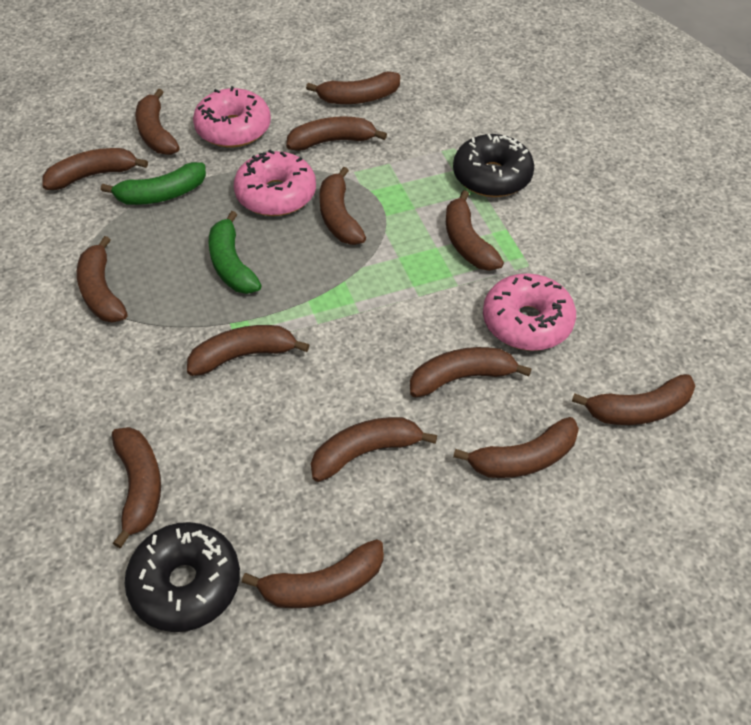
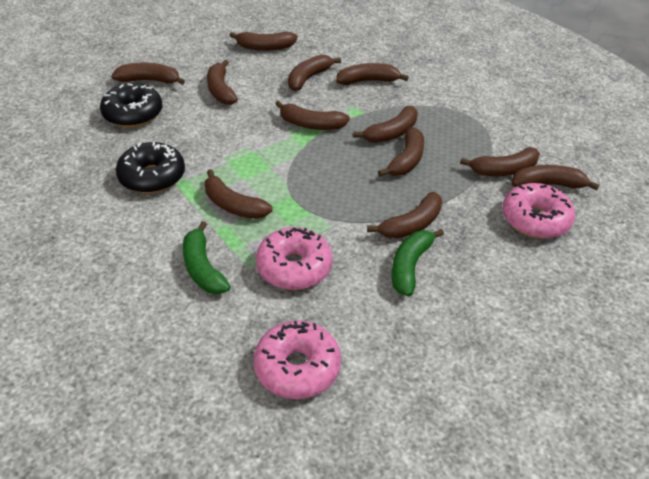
brown banana: [42,148,148,190] [77,236,128,323] [112,427,161,548] [135,89,180,155] [187,325,309,376] [242,539,384,608] [286,116,387,151] [306,71,400,104] [311,417,437,482] [319,167,366,245] [410,347,532,397] [446,190,504,271] [453,417,579,478] [572,374,695,425] = 14 -> [111,63,185,85] [205,169,273,219] [207,60,238,105] [230,32,298,51] [275,101,350,130] [288,55,341,91] [336,63,409,85] [353,106,418,143] [367,192,442,239] [378,127,424,177] [460,147,540,176] [512,165,600,191] = 12

